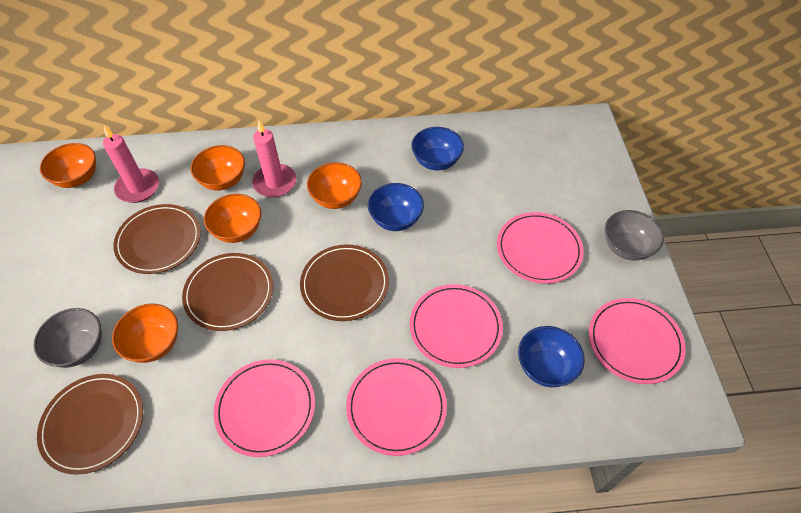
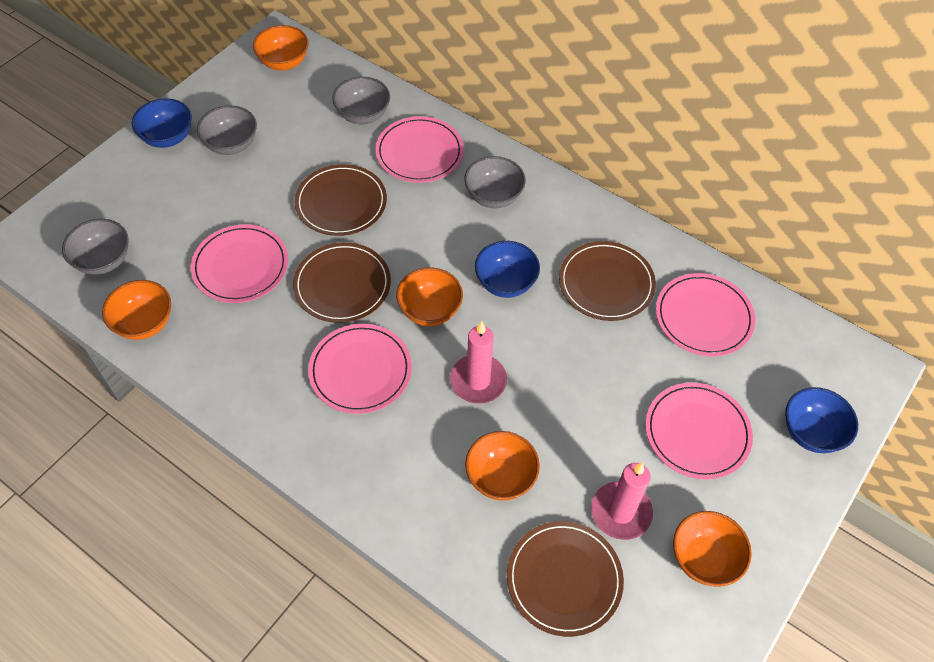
grey bowl: [33,308,102,368] [605,210,664,261] = 2 -> [62,219,129,275] [197,105,257,155] [332,77,390,124] [464,156,526,208] = 4

